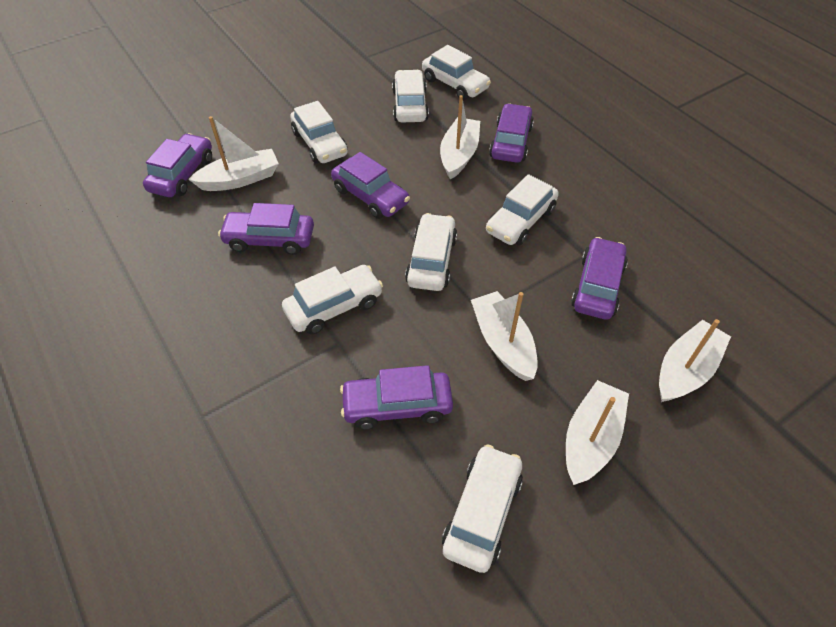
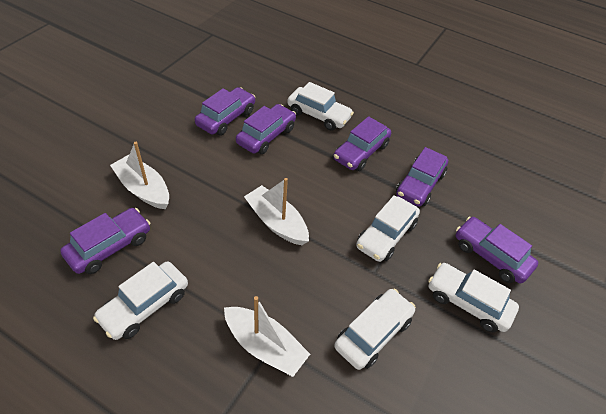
white boat: [188,116,279,191] [440,95,480,179] [471,291,538,381] [566,380,629,485] [659,319,731,402] = 5 -> [110,142,169,209] [224,296,310,377] [244,178,309,245] = 3
white car: [282,265,383,335] [290,101,348,164] [392,70,429,122] [405,213,457,291] [422,45,491,100] [442,444,523,573] [486,174,559,246] = 7 -> [93,261,188,340] [287,82,354,131] [334,289,416,370] [356,195,420,262] [428,263,519,333] = 5

